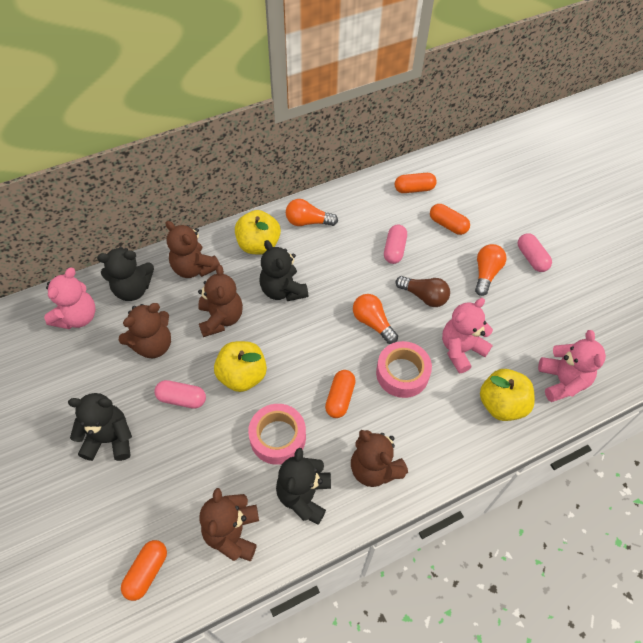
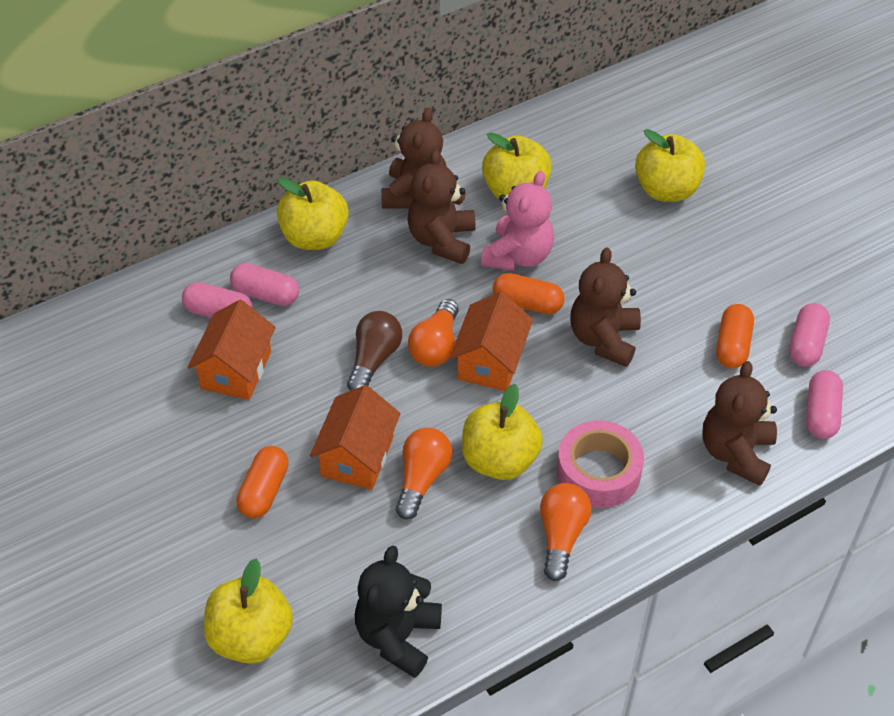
black teddy bear: [68,393,132,461] [97,247,154,301] [260,240,308,301] [276,448,331,525] = 4 -> [355,545,442,678] = 1
brown teddy bear: [119,303,171,358] [166,221,220,278] [198,265,243,337] [200,488,259,561] [351,430,408,487] = 5 -> [381,108,447,209] [408,150,475,264] [570,247,641,367] [702,361,777,486] = 4
orange capsule: [121,540,167,601] [325,370,356,418] [395,173,437,193] [430,204,470,235] = 4 -> [236,446,289,518] [493,273,565,314] [716,304,754,368] = 3
orange house: none = 0 -> [187,300,276,400] [310,385,401,490] [450,291,533,391] = 3
pink capsule: [154,380,206,409] [384,225,407,264] [518,233,552,272] = 3 -> [182,282,253,318] [230,263,299,306] [789,303,830,367] [806,370,843,439] = 4
pink tape: [248,404,306,465] [376,341,432,398] = 2 -> [557,420,644,508] = 1
pink teddy bear: [44,267,96,329] [442,298,493,373] [538,330,606,402] = 3 -> [481,171,554,271] = 1
yellow apple: [214,341,267,392] [235,210,281,255] [480,369,535,421] = 3 -> [204,559,293,664] [277,178,349,250] [462,384,543,480] [482,133,552,199] [635,129,705,202] = 5

